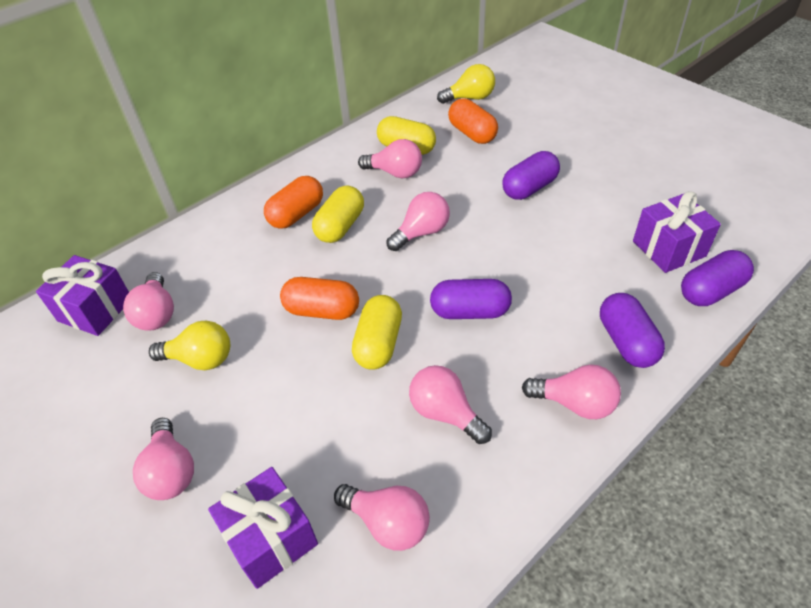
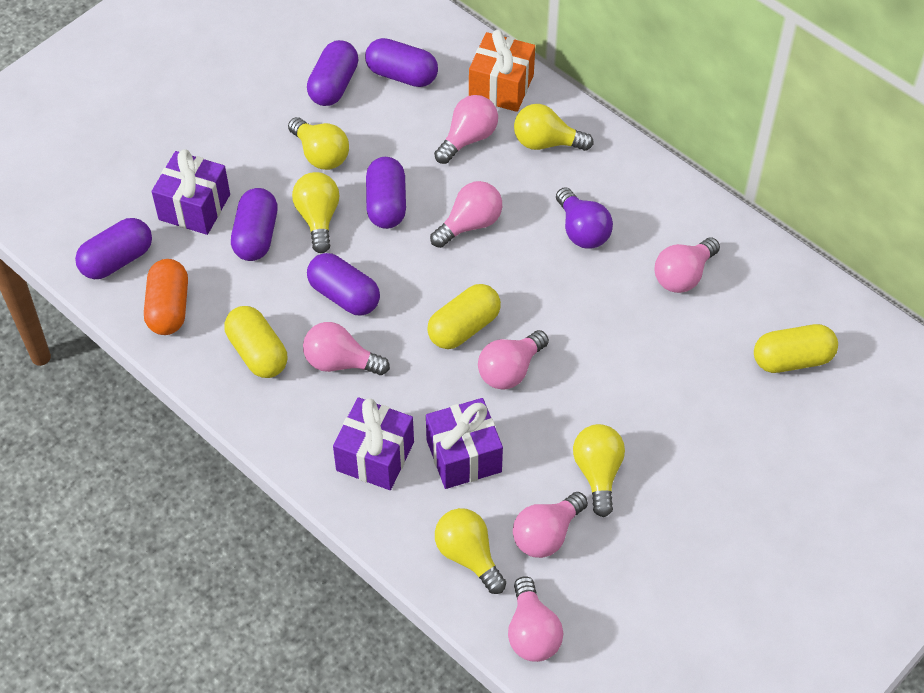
orange capsule: [264,176,323,229] [280,277,359,320] [448,98,498,144] = 3 -> [144,259,188,335] = 1
orange gift: none = 0 -> [469,29,535,112] = 1
purple capsule: [430,279,512,319] [502,151,560,200] [600,293,665,368] [681,250,754,306] = 4 -> [75,218,152,279] [231,188,278,261] [307,40,358,106] [307,253,380,316] [365,38,438,87] [366,157,406,229] = 6
purple light bulb: none = 0 -> [556,187,613,249] = 1
yellow light bulb: [149,321,230,370] [437,64,495,104] = 2 -> [288,117,349,170] [292,172,340,253] [435,508,506,594] [514,104,594,151] [573,424,625,517] = 5

